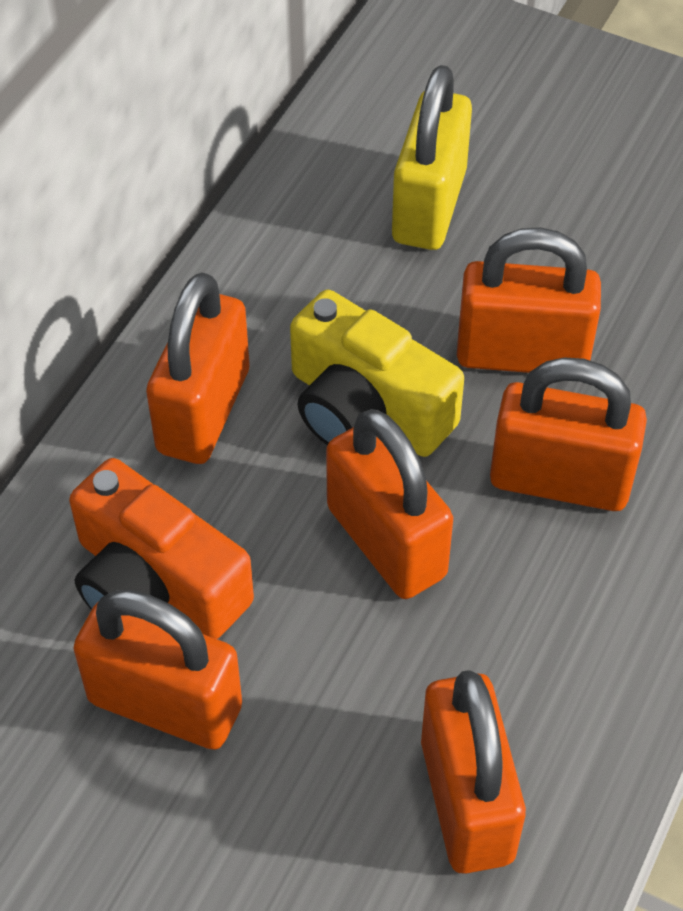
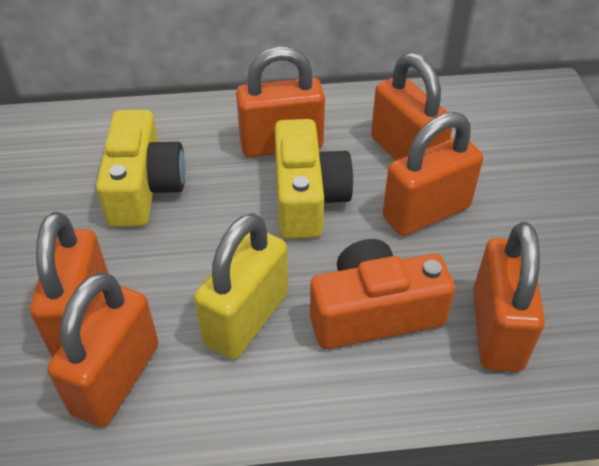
yellow camera: [290,290,464,457] = 1 -> [96,110,185,227] [275,119,354,239] = 2

